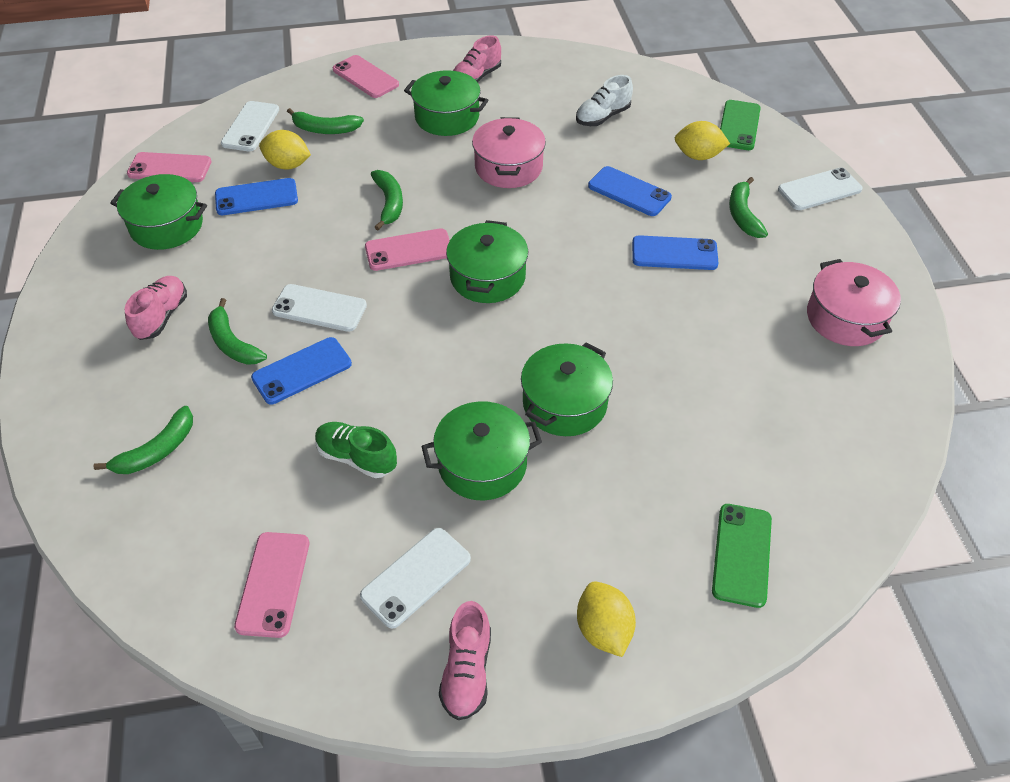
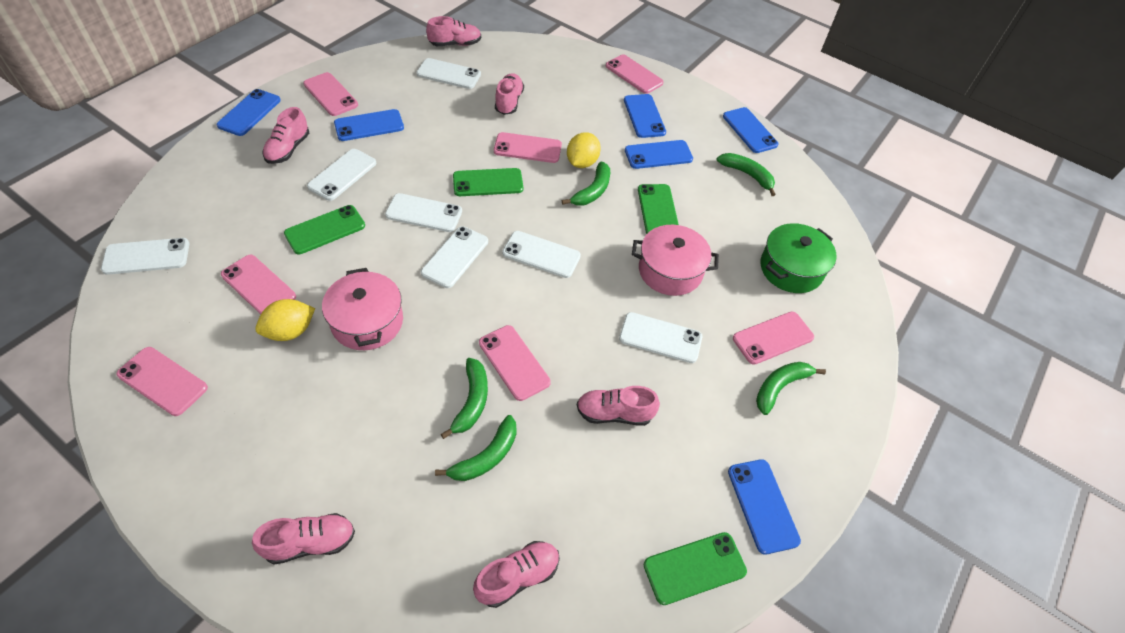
blue phone: [215,178,298,215] [251,337,352,404] [588,166,672,216] [632,235,718,270] = 4 -> [217,89,281,136] [334,109,404,141] [624,94,666,138] [625,140,693,169] [723,107,778,153] [728,459,801,555] = 6
green phone: [712,504,772,608] [720,100,760,150] = 2 -> [284,205,365,254] [453,168,523,196] [638,184,679,234] [644,532,747,605] = 4
green pot: [110,174,207,250] [404,70,488,136] [421,401,542,500] [446,220,528,303] [521,343,613,436] = 5 -> [761,223,837,293] = 1
green shoe: [315,422,397,478] = 1 -> none = 0
pink phone: [127,152,212,182] [234,532,309,638] [333,55,399,98] [365,228,450,271] = 4 -> [116,347,208,416] [221,254,296,314] [303,72,358,116] [479,325,551,401] [494,132,562,163] [606,54,664,94] [733,312,814,365] = 7
pink shoe: [125,276,187,340] [439,601,491,720] [453,35,501,82] = 3 -> [252,513,355,564] [262,107,309,164] [426,16,481,46] [473,541,560,608] [495,73,524,115] [577,386,660,426] = 6
white phone: [221,101,279,151] [272,284,367,332] [360,528,471,629] [778,167,863,210] = 4 -> [101,238,189,275] [307,149,376,201] [385,193,462,232] [416,58,481,89] [421,226,488,288] [502,231,581,278] [619,312,702,363] = 7
white shoe: [576,75,633,126] = 1 -> none = 0
yellow lemon: [259,130,311,170] [577,581,636,657] [675,121,730,160] = 3 -> [255,299,315,341] [567,132,601,168] = 2

